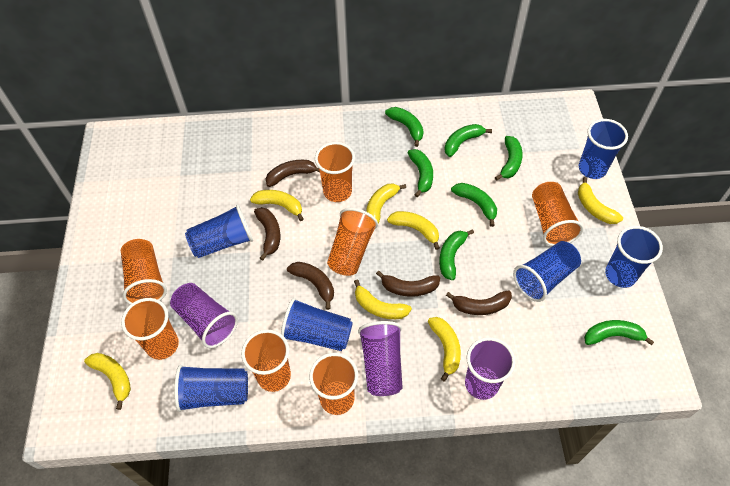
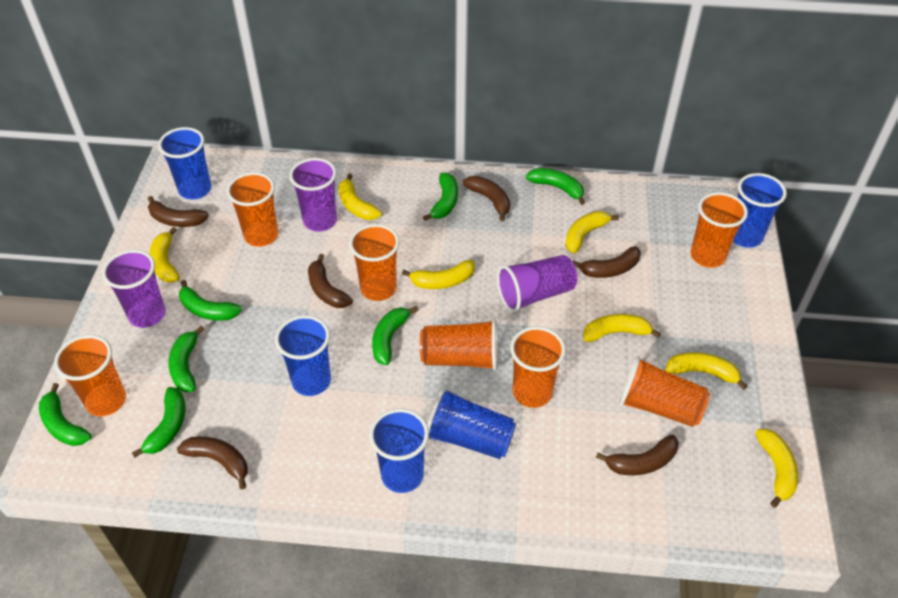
blue cup: [174,365,248,412] [185,204,253,258] [281,298,353,351] [513,241,581,302] [579,119,628,179] [605,226,663,288] = 6 -> [158,127,211,200] [275,315,331,396] [369,408,429,493] [427,387,516,459] [733,173,787,248] = 5
brown banana: [254,207,280,261] [266,160,320,187] [287,262,334,310] [376,271,440,297] [446,290,512,315] = 5 -> [148,196,209,227] [177,436,248,489] [308,254,353,308] [463,176,510,221] [573,246,641,278] [596,434,679,475] = 6

